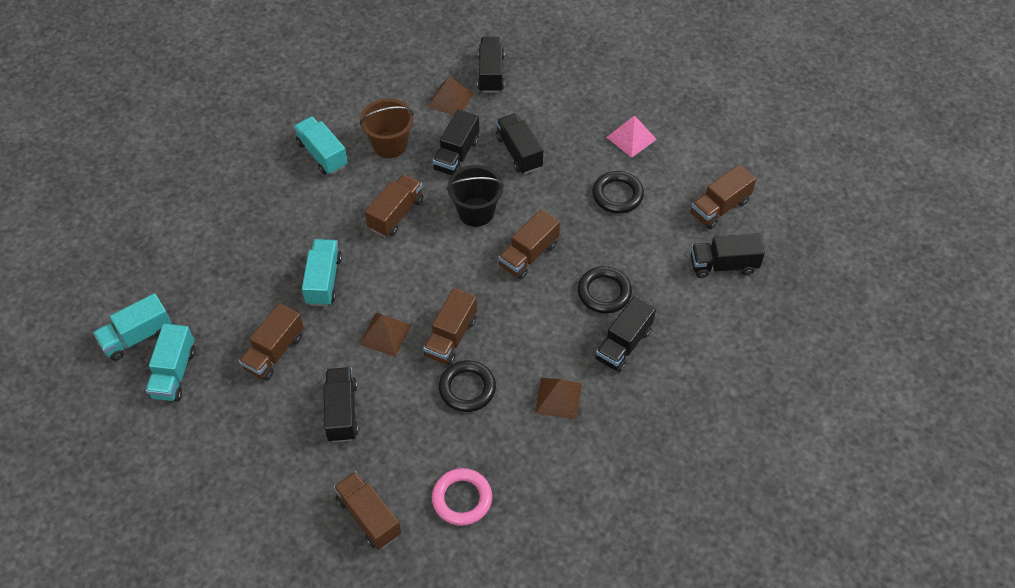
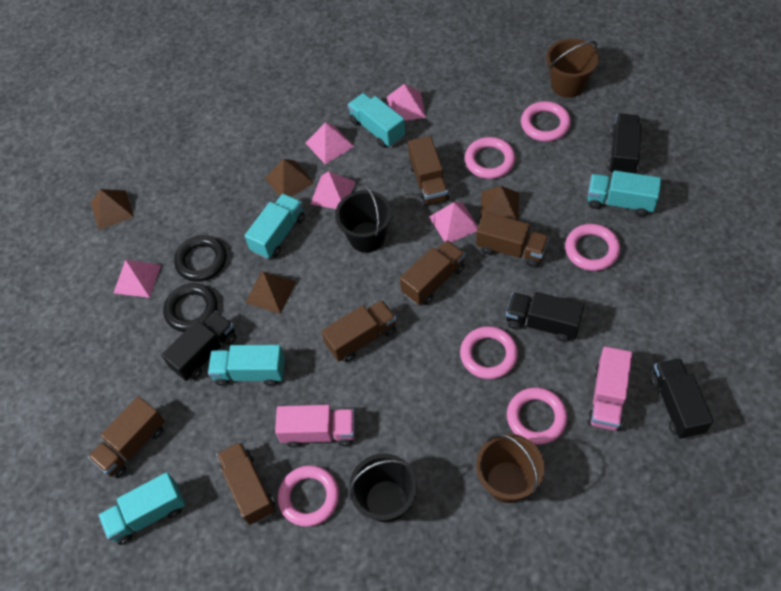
black bucket: [447,165,504,227] = 1 -> [335,184,392,253] [349,453,417,523] = 2
black ring: [439,360,496,412] [578,266,632,313] [593,171,644,214] = 3 -> [163,283,217,332] [174,235,226,282] = 2
black truck: [324,367,358,442] [433,109,479,175] [477,37,504,93] [496,113,543,174] [595,296,656,372] [691,233,765,278] = 6 -> [161,311,236,381] [506,292,585,342] [608,113,642,173] [650,358,714,439] = 4
brown bucket: [360,99,414,158] = 1 -> [476,433,545,503] [546,39,599,98] = 2
brown pyramid: [359,313,412,357] [428,77,474,115] [535,378,582,420] = 3 -> [91,189,134,230] [245,271,296,314] [265,159,314,197] [480,186,519,221] = 4
pink pyramid: [607,115,657,158] = 1 -> [114,260,161,298] [306,122,354,164] [310,171,356,209] [387,84,426,121] [429,202,478,242] = 5
pink ring: [432,468,492,526] = 1 -> [278,465,339,527] [460,326,518,379] [465,137,515,179] [507,387,568,444] [521,101,571,142] [565,224,620,271] = 6
pink truck: none = 0 -> [275,405,355,448] [587,346,632,431] = 2
turquoise truck: [93,293,172,361] [146,324,196,401] [294,116,348,175] [302,239,342,306] = 4 -> [99,472,186,545] [208,345,285,386] [244,194,305,259] [348,93,405,148] [587,170,661,217] = 5

